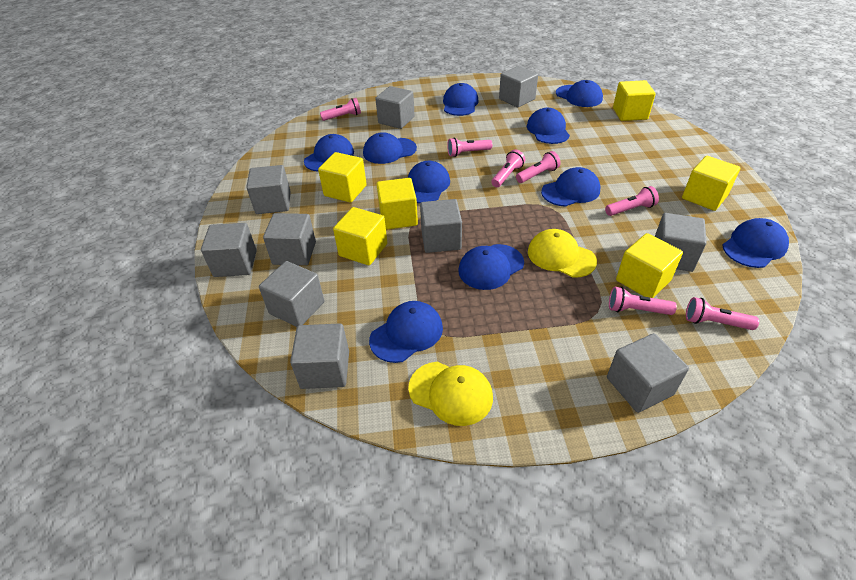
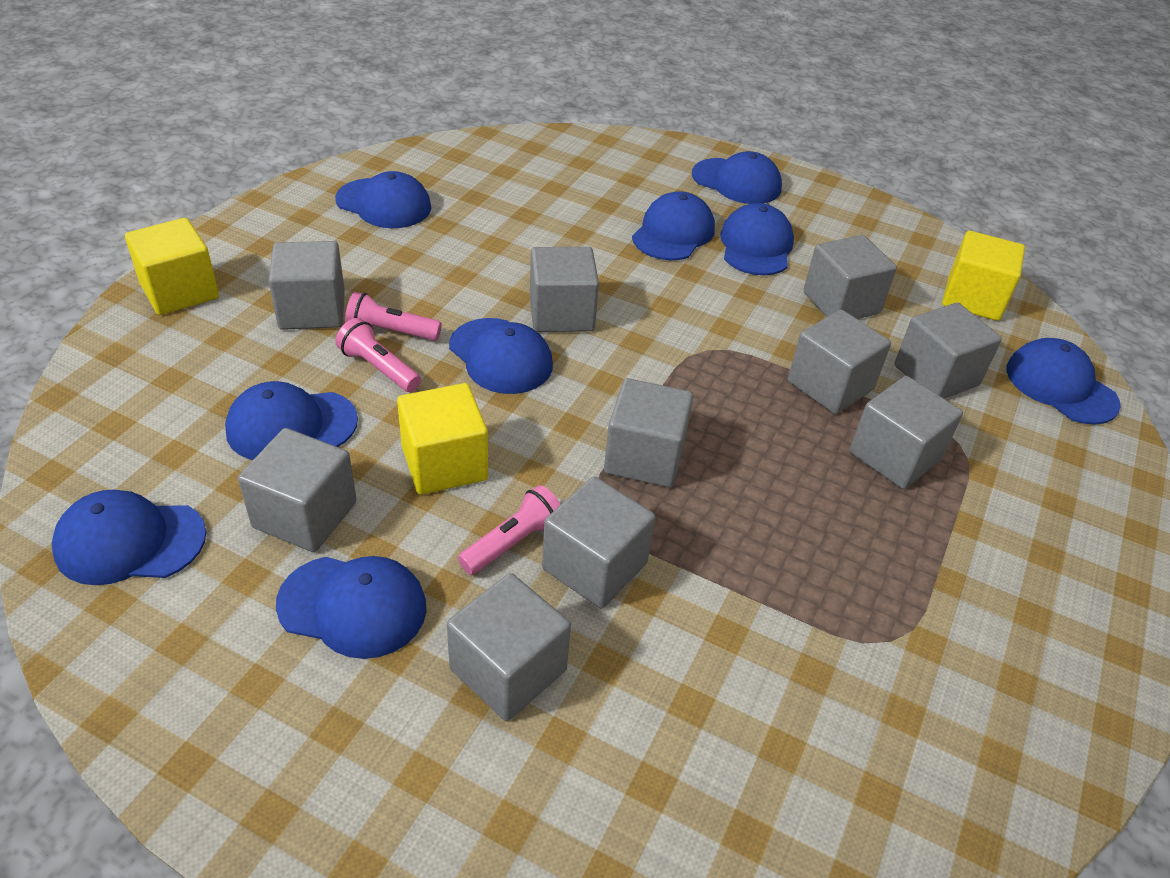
blue cap: [304,134,354,172] [363,132,417,164] [369,301,443,363] [408,161,450,203] [443,83,479,116] [458,244,524,290] [527,108,570,144] [541,167,600,207] [556,80,603,107] [723,218,789,268] = 10 -> [52,490,206,585] [225,381,358,460] [276,556,427,659] [335,171,431,228] [449,318,553,394] [632,191,715,260] [692,151,782,204] [720,203,794,275] [1007,338,1121,425] = 9
pink flashlight: [320,98,361,121] [447,138,492,157] [491,150,525,187] [516,151,561,183] [605,186,659,216] [609,287,677,315] [686,297,759,330] = 7 -> [336,318,421,392] [345,292,442,341] [458,485,561,575] = 3
yellow cap: [408,362,493,426] [528,229,597,278] = 2 -> none = 0
yellow cube: [318,152,367,203] [333,207,387,265] [376,178,418,230] [613,80,656,121] [616,233,683,298] [682,156,740,211] = 6 -> [125,218,219,315] [397,383,488,495] [942,231,1025,321] = 3

